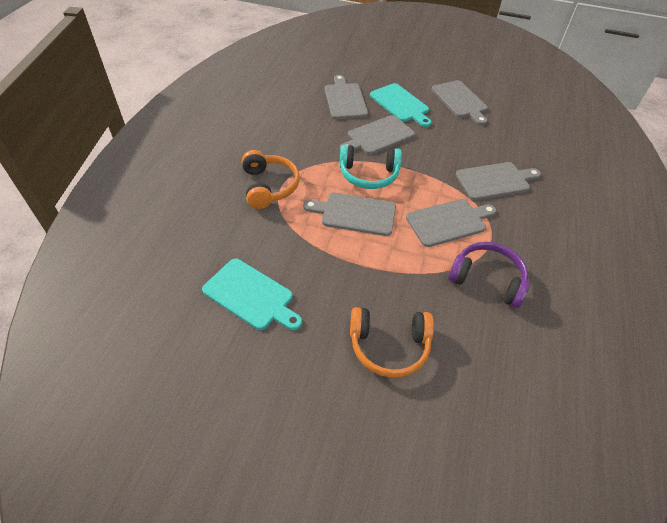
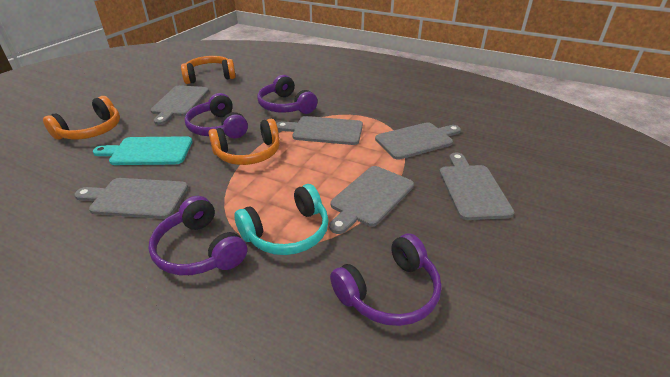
orange headphones: [242,150,300,209] [350,307,434,378] = 2 -> [43,96,120,140] [181,56,236,84] [209,119,280,165] = 3
purple headphones: [448,242,530,308] = 1 -> [148,196,247,275] [185,93,248,138] [257,75,318,114] [330,234,441,326] = 4
turquoise cutting board: [202,259,302,330] [370,83,432,127] = 2 -> [93,136,193,165] = 1

